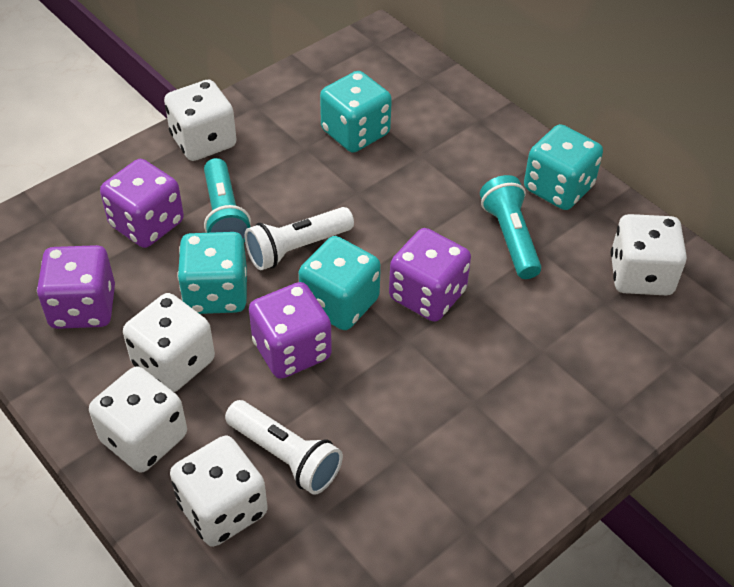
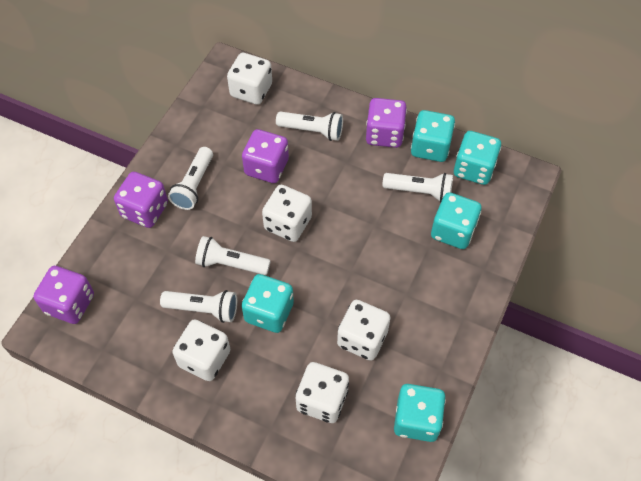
turquoise dice: [177,232,247,314] [299,236,381,330] [320,71,392,153] [524,124,603,210] = 4 -> [242,274,294,333] [394,384,446,442] [411,110,455,162] [431,192,481,249] [454,131,501,185] = 5
turquoise flashlight: [204,158,251,242] [480,175,541,279] = 2 -> none = 0
white flashlight: [225,400,343,495] [245,207,354,270] = 2 -> [160,290,237,323] [168,147,213,210] [195,236,271,275] [276,111,343,141] [383,173,453,202] = 5

